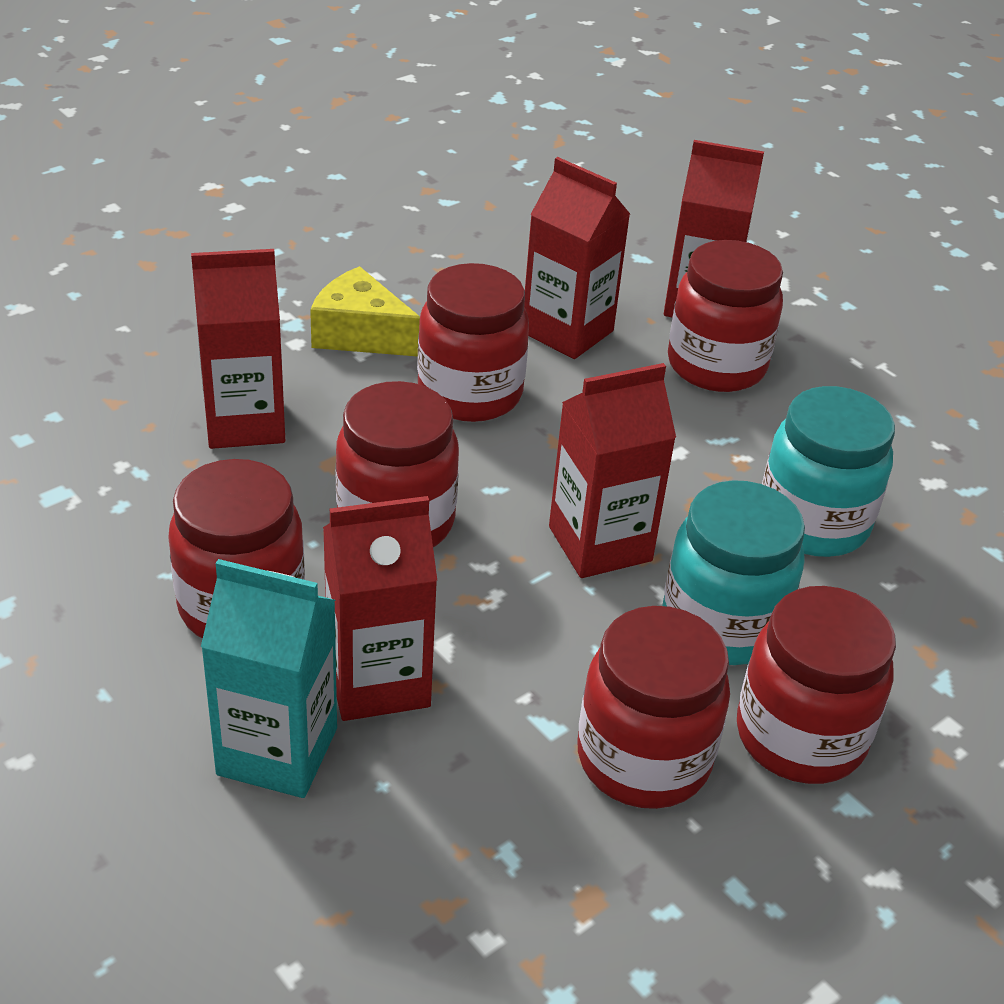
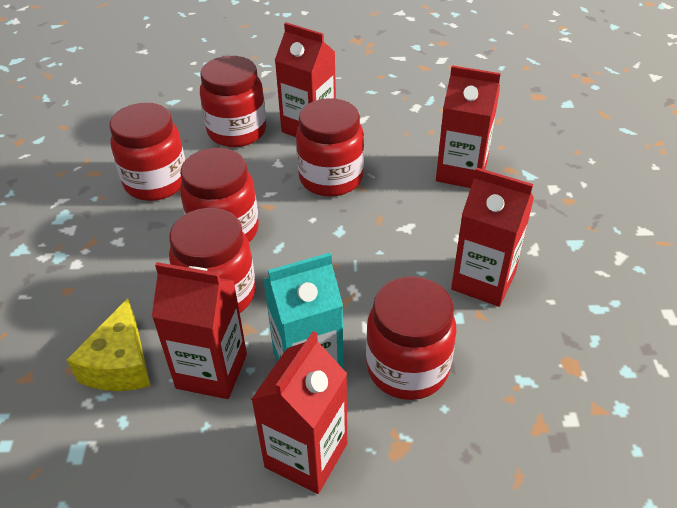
turquoise jar: [662,480,805,665] [762,386,895,557] = 2 -> none = 0

